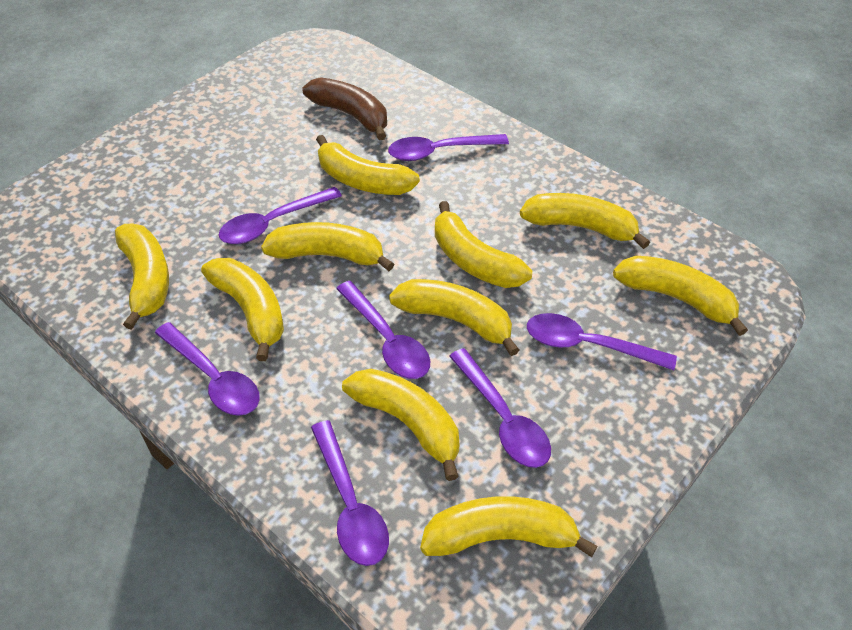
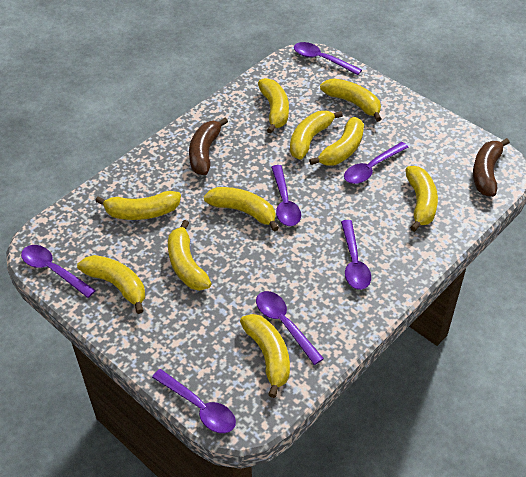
brown banana: [302,77,387,140] = 1 -> [189,118,228,175] [473,138,510,197] = 2

